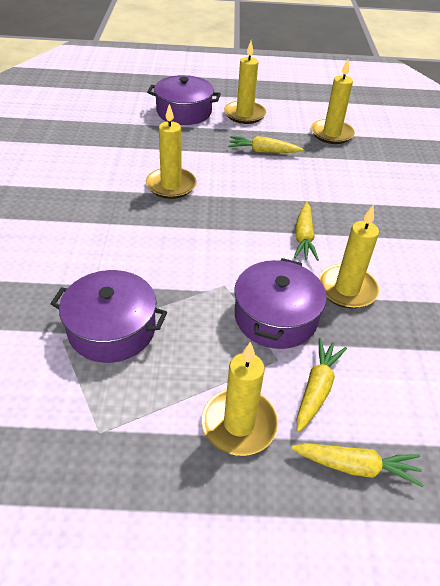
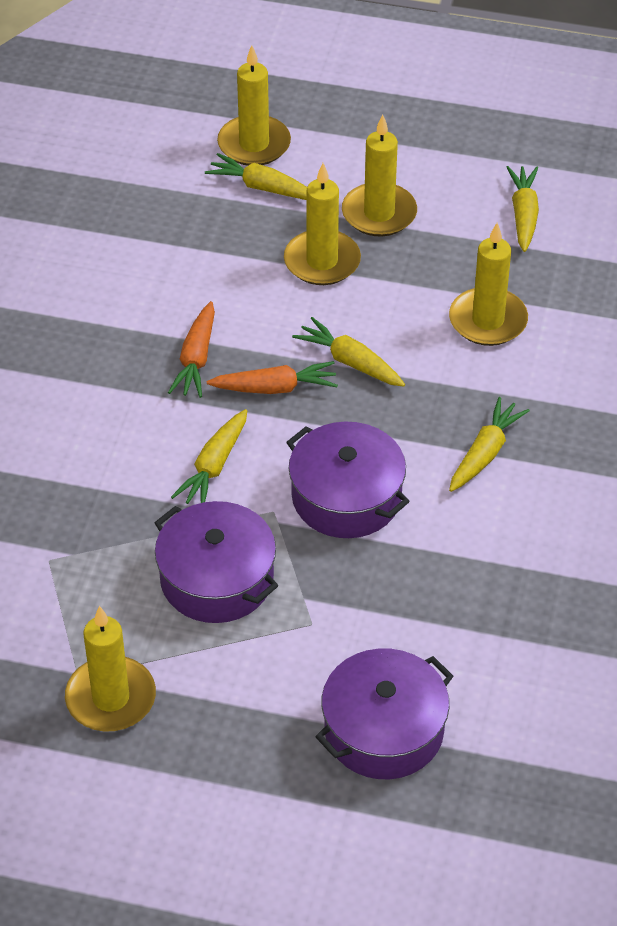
orange carrot: none = 0 -> [168,301,215,398] [207,361,338,394] = 2
yellow carrot: [228,136,303,153] [291,443,423,487] [294,202,319,261] [297,338,347,432] = 4 -> [171,409,247,504] [205,153,307,200] [292,317,405,387] [449,397,530,492] [506,166,539,252] = 5

